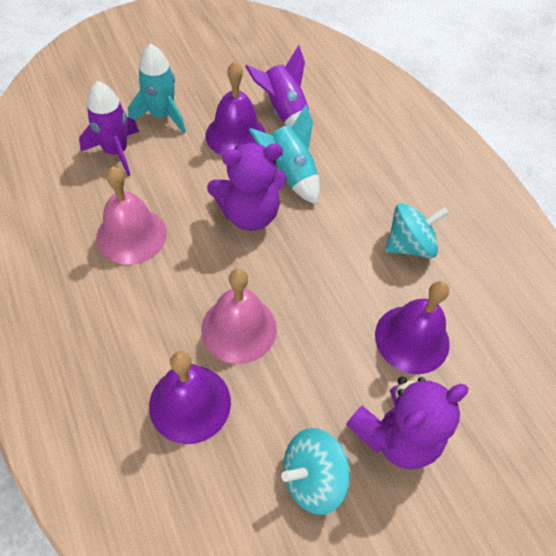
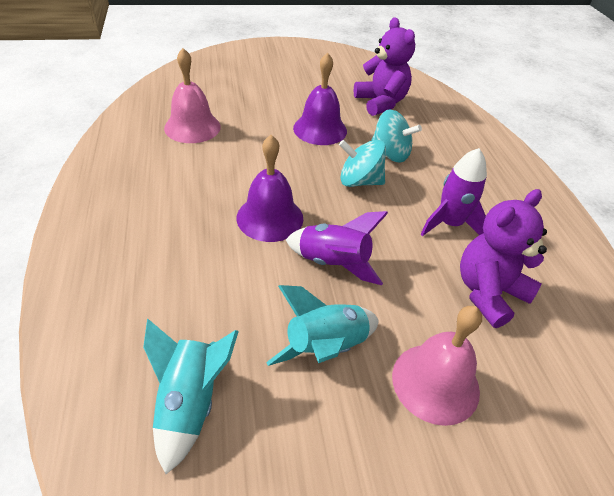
purple bell: [149,351,231,444] [206,61,266,156] [375,281,450,374] = 3 -> [236,135,303,242] [293,52,347,145] = 2

